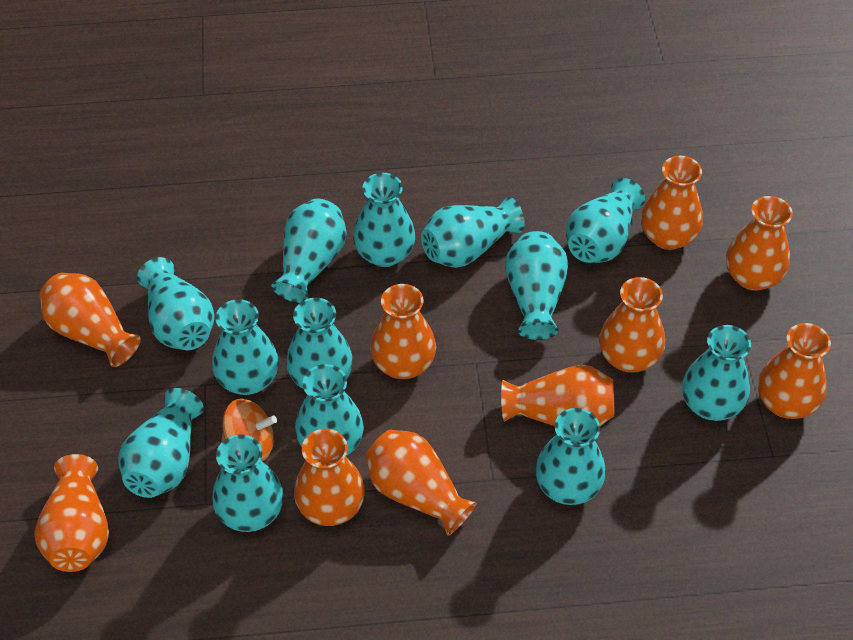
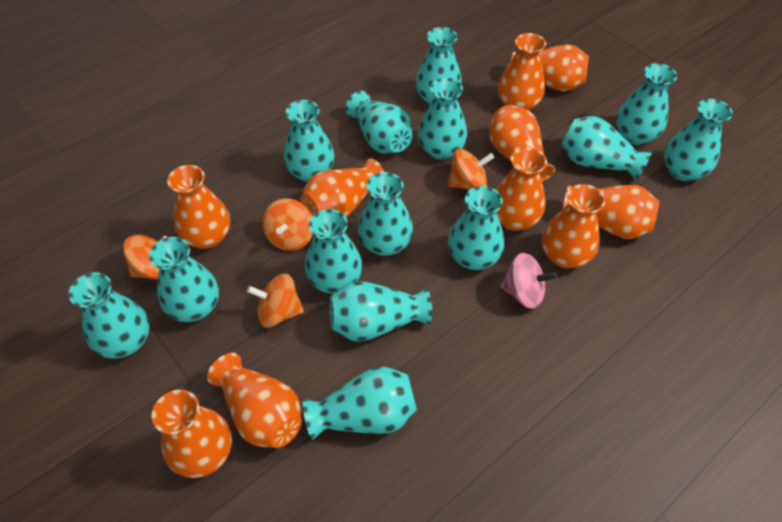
orange spinning top: [221,399,277,461] = 1 -> [123,235,167,280] [247,273,304,328] [262,198,313,251] [447,149,494,190] = 4
pink spinning top: none = 0 -> [500,253,557,309] = 1
turquoise vase: [118,388,204,498] [137,257,215,350] [212,299,279,395] [212,434,284,532] [271,199,347,303] [286,298,353,389] [295,364,364,456] [353,173,415,267] [421,197,525,268] [505,231,568,340] [535,408,606,505] [566,178,645,263] [682,325,751,421] = 13 -> [68,272,149,358] [149,237,219,322] [284,100,334,182] [303,367,417,440] [305,209,362,294] [329,281,432,342] [346,91,412,154] [358,172,413,256] [416,27,462,105] [418,78,467,160] [448,186,504,270] [562,116,652,181] [616,63,677,145] [664,99,733,181] = 14

